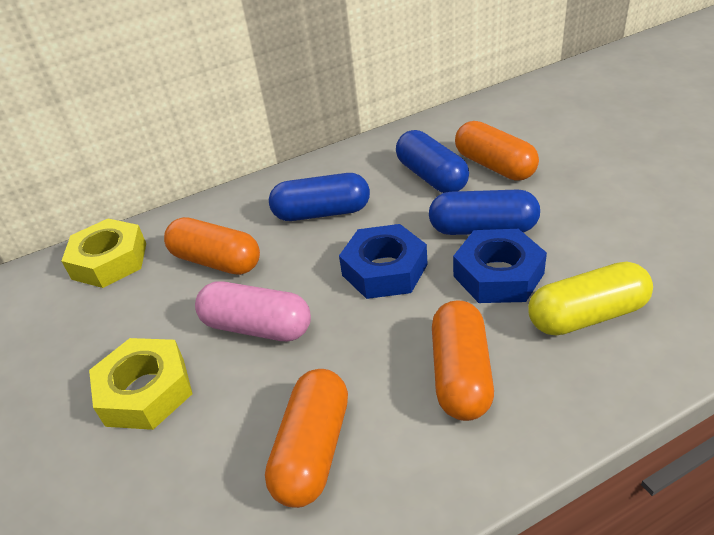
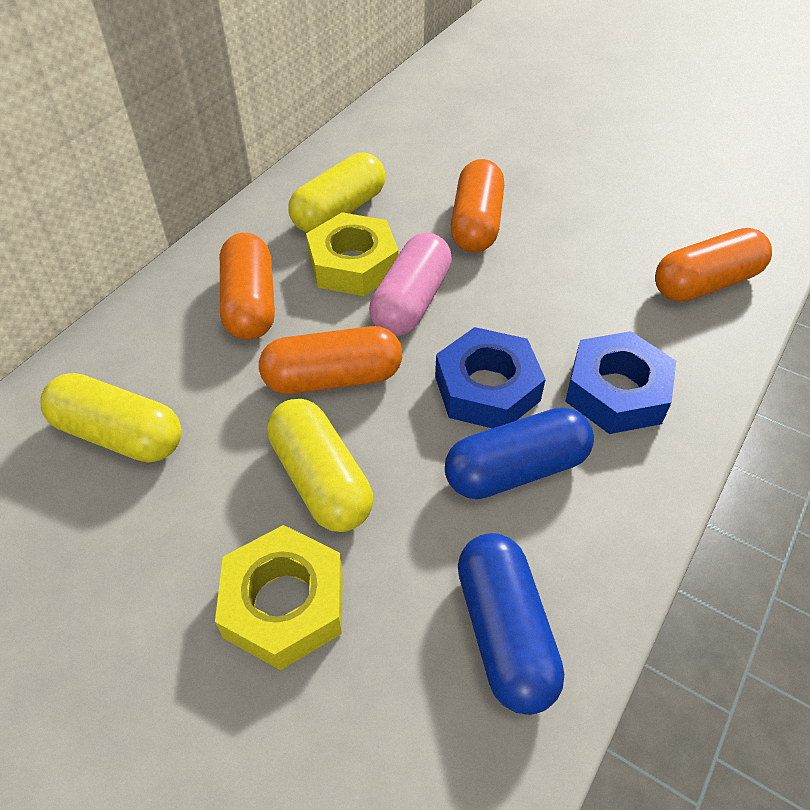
blue capsule: [269,173,370,221] [396,130,469,193] [429,189,540,235] = 3 -> [445,407,594,499] [458,533,564,715] = 2
yellow capsule: [528,262,653,335] = 1 -> [40,373,182,463] [267,399,373,532] [288,153,385,233] = 3

